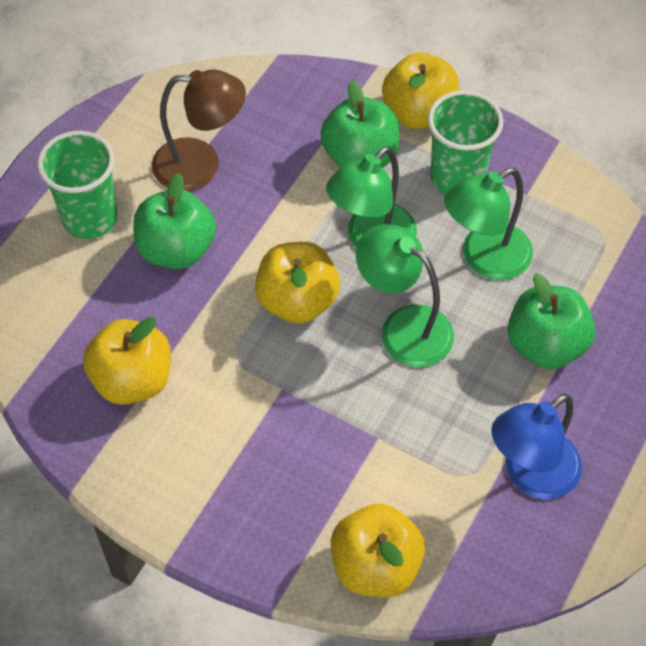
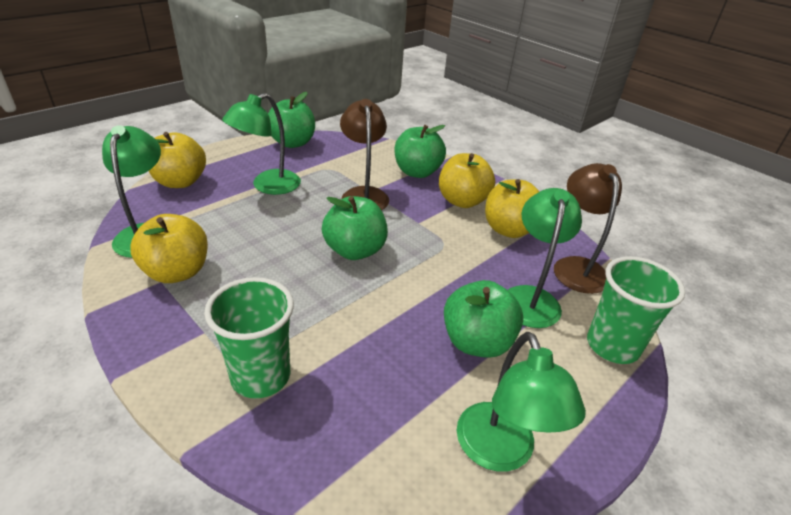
blue lamp: [491,394,582,499] = 1 -> none = 0
brown lamp: [152,70,246,191] = 1 -> [340,99,389,210] [554,163,622,294] = 2
green apple: [133,173,216,269] [320,80,399,168] [508,273,595,369] = 3 -> [268,92,315,148] [322,196,388,260] [394,125,446,178] [444,280,523,358] = 4
green lamp: [326,146,417,248] [356,224,454,367] [444,168,533,280] = 3 -> [102,125,161,258] [222,93,301,195] [457,331,586,472] [508,188,582,328] = 4

